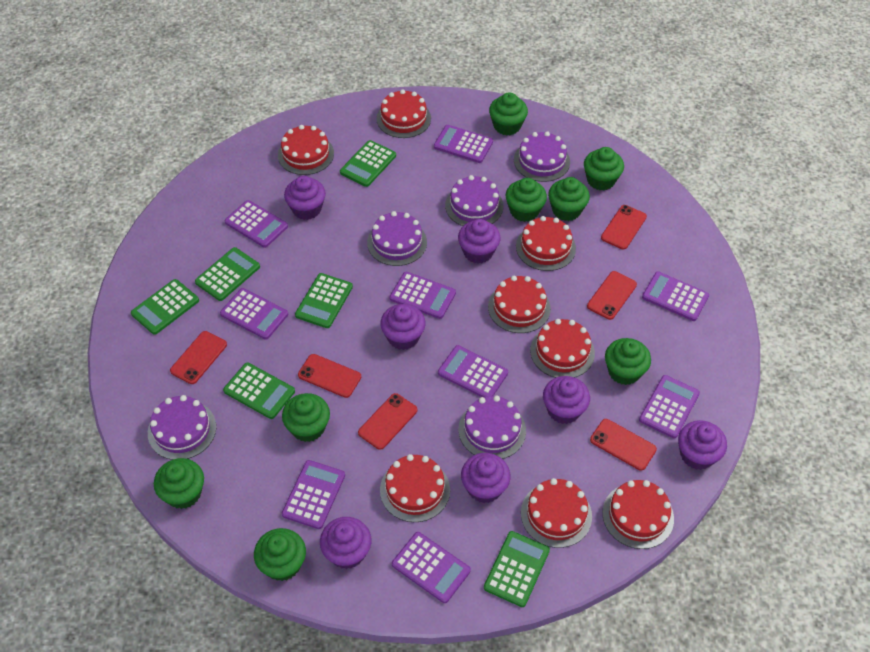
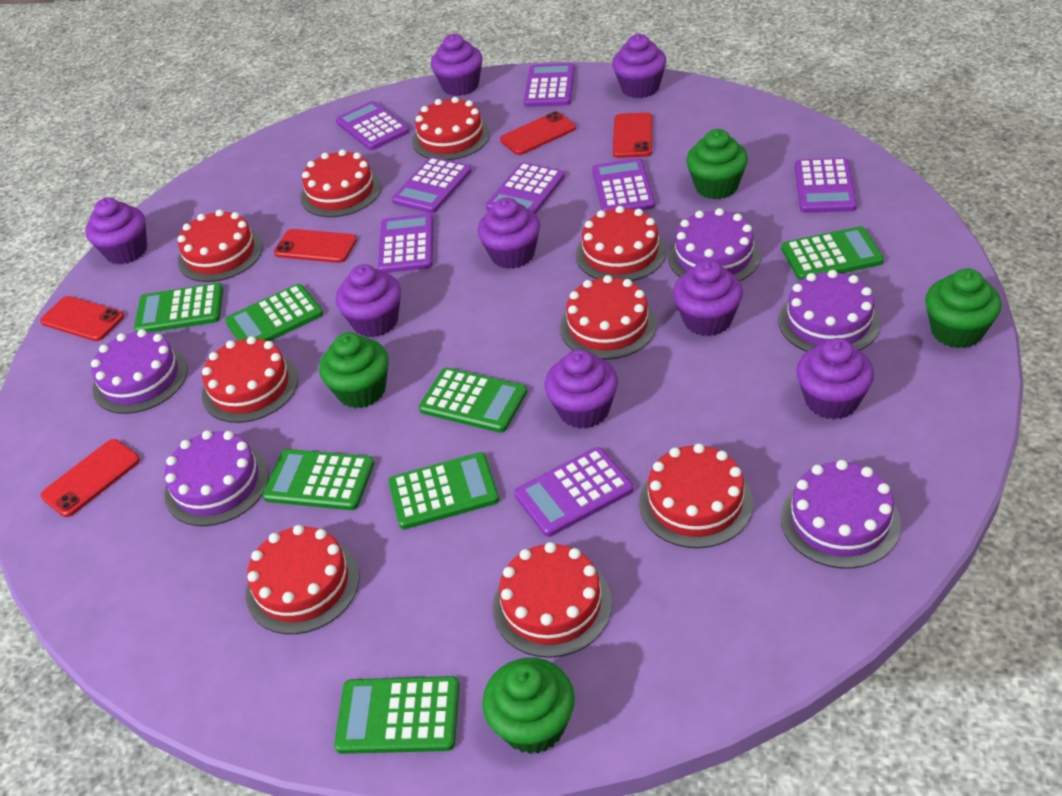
green calculator: [131,279,199,335] [195,247,260,301] [223,362,295,419] [295,273,353,328] [340,140,396,187] [484,531,550,607] = 6 -> [134,283,223,332] [225,284,323,341] [262,449,374,510] [334,676,460,754] [388,452,499,529] [419,368,527,433] [781,226,884,281] = 7
green cupcake: [154,458,204,509] [254,528,306,581] [282,393,330,442] [489,92,528,136] [506,178,547,222] [548,177,590,221] [584,147,624,191] [605,338,651,385] = 8 -> [319,332,389,408] [482,658,575,754] [686,129,748,199] [925,269,1002,348] = 4
purple calculator: [220,288,288,340] [225,200,288,248] [282,460,345,529] [389,272,456,319] [392,532,471,603] [434,125,493,163] [438,345,508,397] [639,375,700,438] [642,271,709,321] = 9 -> [336,101,409,150] [378,213,434,273] [392,157,472,213] [486,162,565,214] [514,447,634,537] [524,63,575,107] [592,158,655,211] [795,158,857,213] = 8
purple cupcake: [284,176,326,220] [320,517,371,569] [380,304,426,350] [458,219,501,264] [461,453,511,503] [543,376,590,424] [678,420,727,470] = 7 -> [85,198,147,264] [336,264,401,337] [431,34,483,96] [477,197,540,269] [545,350,618,429] [612,34,667,98] [673,260,743,336] [796,338,874,419] = 8
red cake: [278,125,334,175] [376,89,431,138] [380,454,450,522] [488,276,551,333] [516,216,576,271] [521,478,592,548] [530,319,595,378] [602,480,674,549] = 8 -> [178,209,263,282] [202,336,298,423] [246,525,360,634] [300,149,381,217] [412,97,490,160] [493,542,612,658] [560,275,657,360] [576,206,667,281] [639,443,753,548] = 9
red phone: [170,331,227,384] [298,354,361,398] [358,393,417,450] [587,271,637,320] [590,419,657,471] [601,205,647,249] = 6 -> [40,296,124,341] [41,439,140,517] [274,229,357,263] [500,111,576,155] [613,112,652,158] = 5

